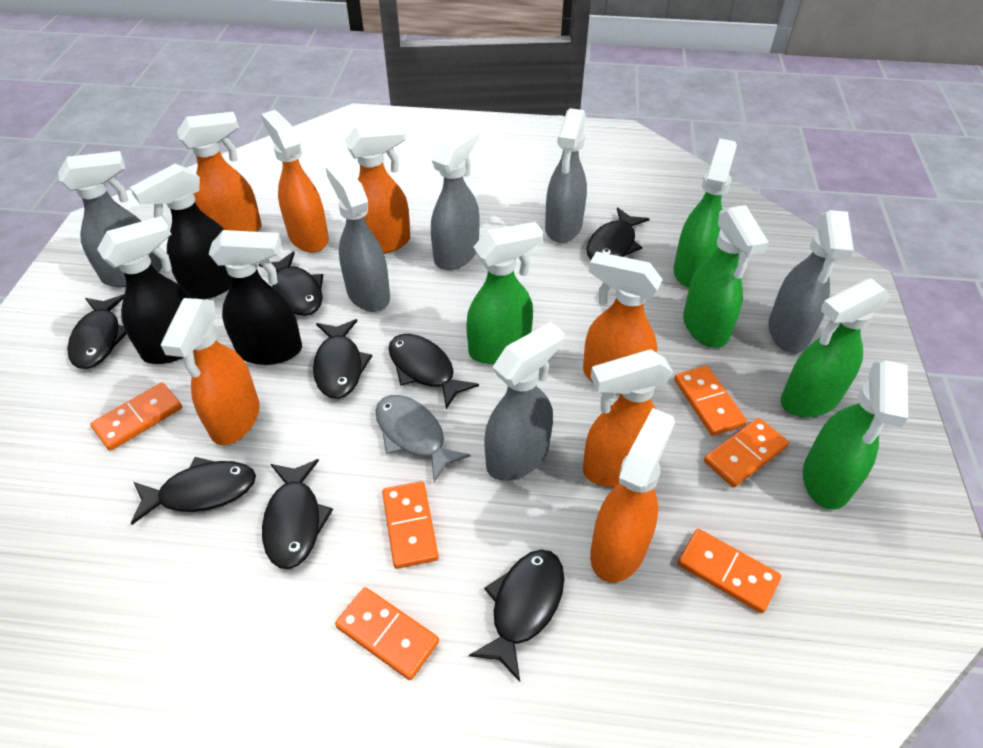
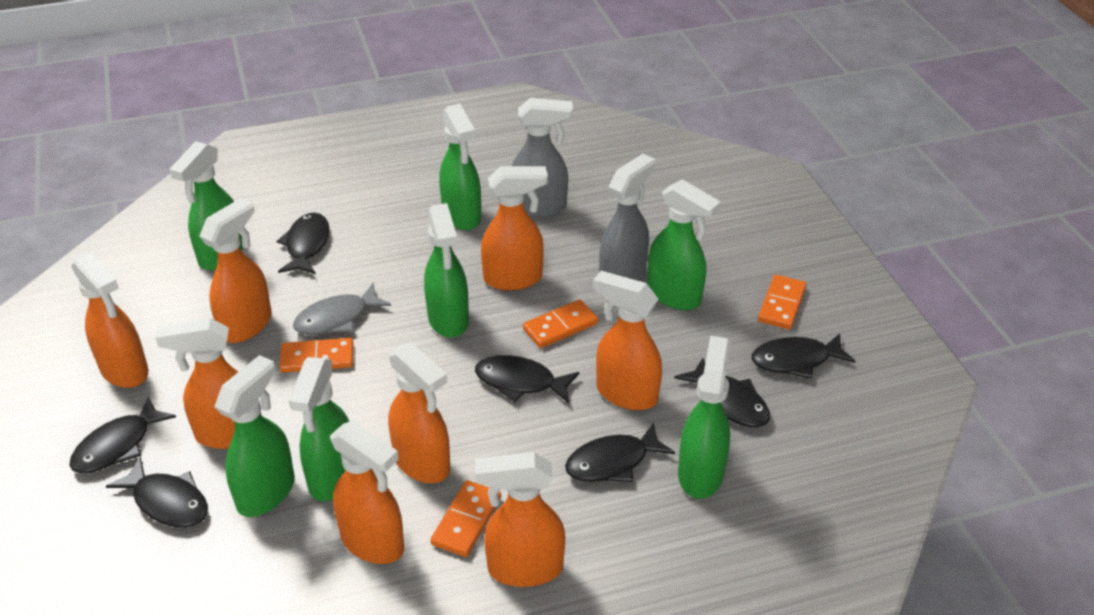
black fish: [67,294,127,369] [131,457,256,525] [259,251,323,316] [262,459,333,569] [313,319,372,399] [388,334,479,409] [469,549,564,682] [587,207,649,260] = 8 -> [69,397,176,473] [106,457,208,528] [276,212,330,274] [475,355,579,403] [565,422,675,482] [674,358,770,427] [752,333,855,379] = 7
black spray bottle: [97,216,192,364] [130,164,231,299] [209,230,302,365] = 3 -> none = 0
green spray bottle: [466,222,543,364] [673,138,737,287] [683,205,769,348] [781,278,891,417] [803,359,908,510] = 5 -> [169,141,243,270] [214,355,295,517] [289,357,349,501] [424,203,469,338] [439,104,481,230] [647,179,721,310] [678,336,730,499] = 7
grey spray bottle: [58,151,162,287] [326,162,390,312] [431,125,479,270] [484,322,564,481] [545,108,587,243] [768,210,854,353] = 6 -> [512,98,573,218] [599,154,655,281] = 2
orange domino: [90,383,182,451] [335,587,439,680] [382,481,439,569] [674,365,747,436] [678,529,781,613] [704,418,789,488] = 6 -> [280,338,353,373] [430,480,501,557] [523,299,598,348] [758,275,807,329] = 4
orange spray bottle: [160,298,260,445] [177,112,262,232] [261,110,329,253] [345,123,410,254] [583,251,663,394] [583,350,673,487] [590,408,675,583] = 7 -> [71,252,148,388] [155,318,261,449] [200,198,272,343] [330,420,404,564] [388,342,450,483] [475,452,565,587] [481,166,548,291] [593,271,662,410] = 8

